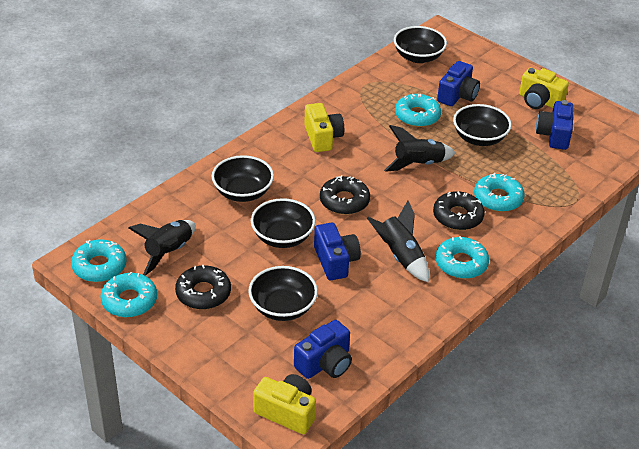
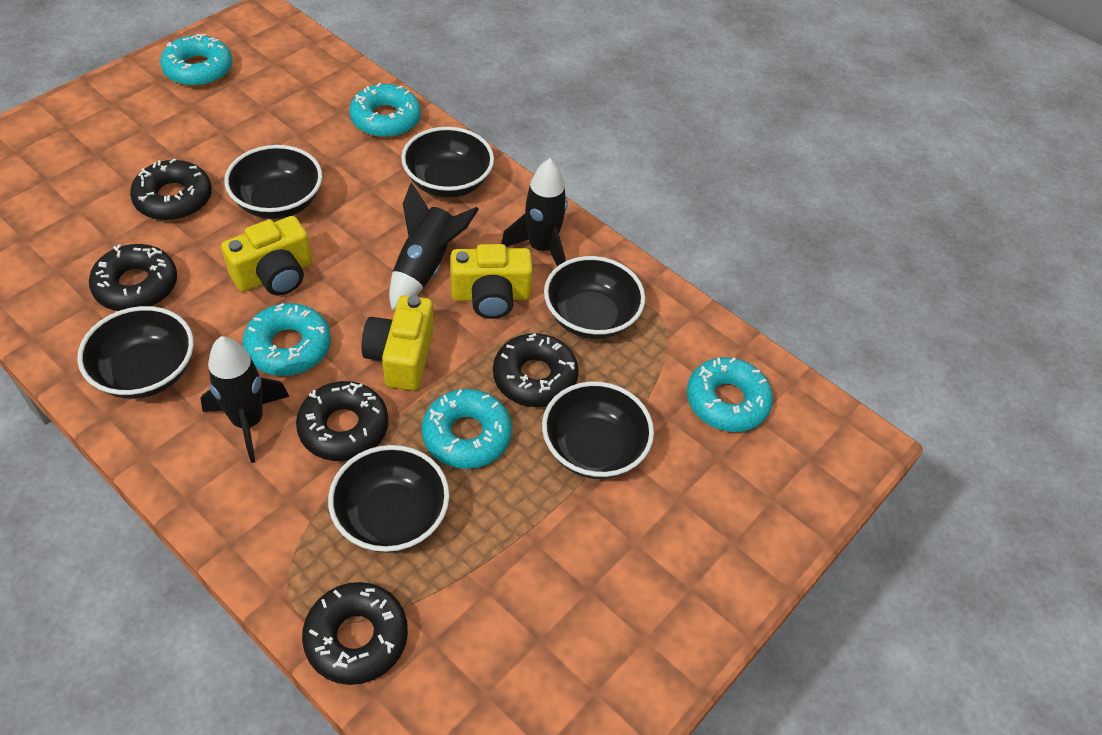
black bowl: [212,155,274,202] [248,266,318,321] [251,198,315,248] [394,26,447,63] [453,104,512,146] = 5 -> [77,306,194,399] [224,145,322,219] [328,445,450,553] [401,127,494,198] [542,381,654,479] [544,256,645,339] = 6
black donut: [175,265,231,310] [320,175,370,215] [433,191,485,230] = 3 -> [89,244,177,311] [130,158,212,221] [296,381,388,461] [302,582,408,685] [493,333,579,407] = 5
blue camera: [294,320,352,379] [314,223,361,280] [437,61,480,106] [536,100,574,150] = 4 -> none = 0

